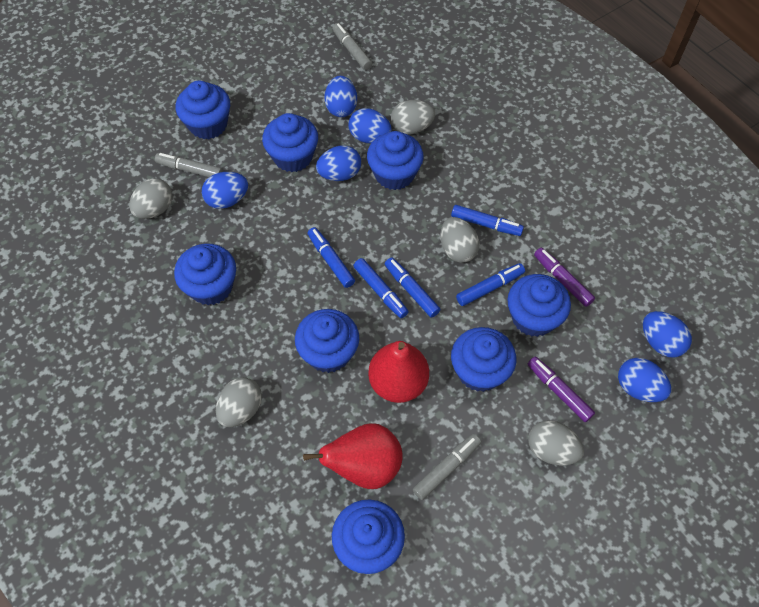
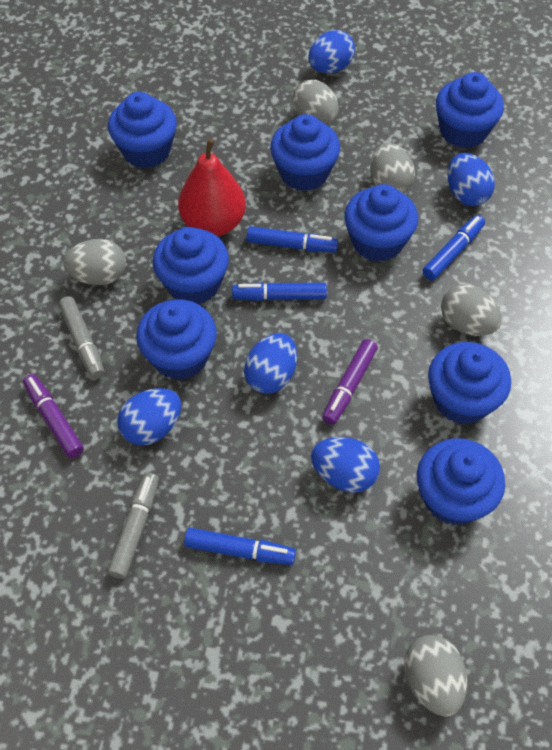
blue egg: [202,172,248,209] [316,145,361,181] [325,76,357,117] [349,108,392,143] [618,358,671,402] [643,311,692,357] = 6 -> [117,388,181,446] [244,333,297,394] [308,30,355,73] [311,437,380,493] [448,153,495,206] = 5
blue marker: [308,227,355,288] [353,258,409,318] [385,257,440,318] [451,205,524,236] [456,263,525,306] = 5 -> [184,528,296,565] [232,282,327,301] [246,226,338,253] [422,215,485,280] = 4
grey marker: [155,153,223,177] [332,23,372,70] [413,434,481,500] = 3 -> [59,297,104,379] [108,472,159,579] = 2
red pear: [303,423,403,489] [368,341,429,403] = 2 -> [178,139,246,236] = 1

